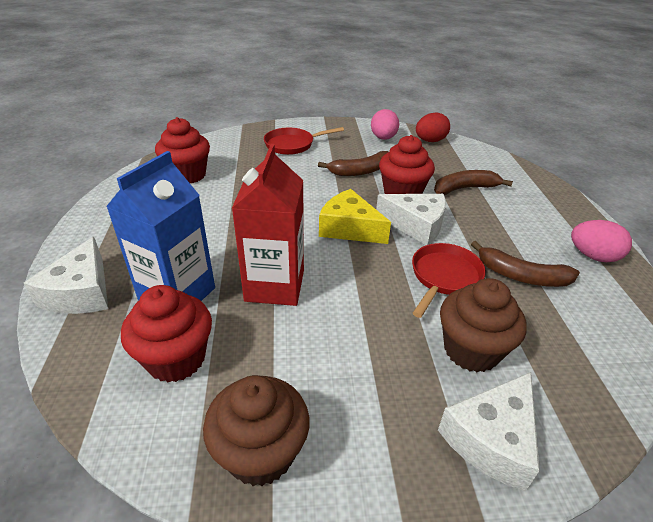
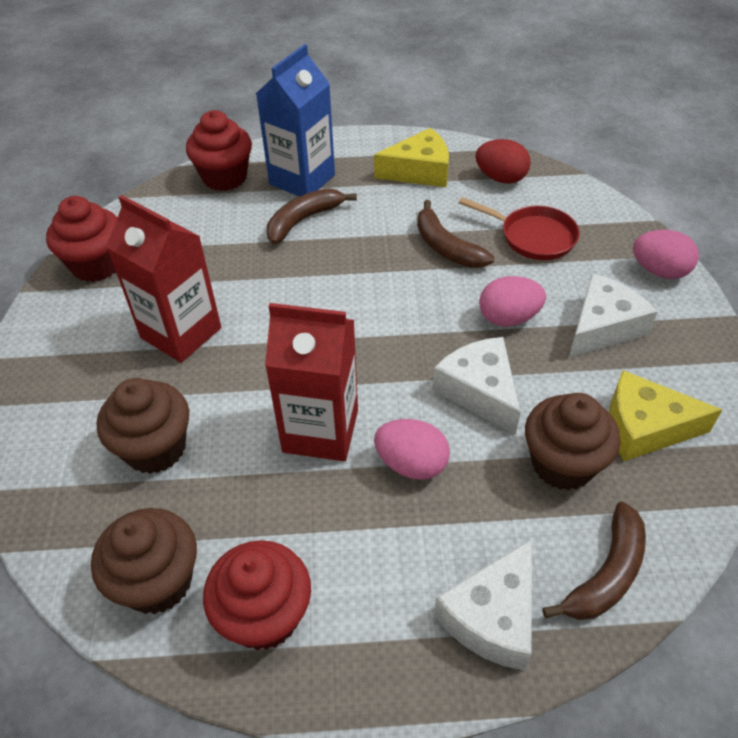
brown cupcake: [203,375,309,486] [440,278,527,372] = 2 -> [91,508,197,614] [97,378,189,474] [525,393,620,490] = 3
pink egg: [371,109,399,140] [571,220,632,262] = 2 -> [374,419,450,480] [479,276,546,327] [633,230,699,279] = 3
red carton: [232,144,304,306] = 1 -> [106,195,221,363] [265,303,358,461] = 2
red pan: [264,127,344,155] [412,243,486,318] = 2 -> [459,197,580,260] = 1
yellow cheese: [319,189,391,244] = 1 -> [374,128,449,187] [609,370,722,462] = 2

